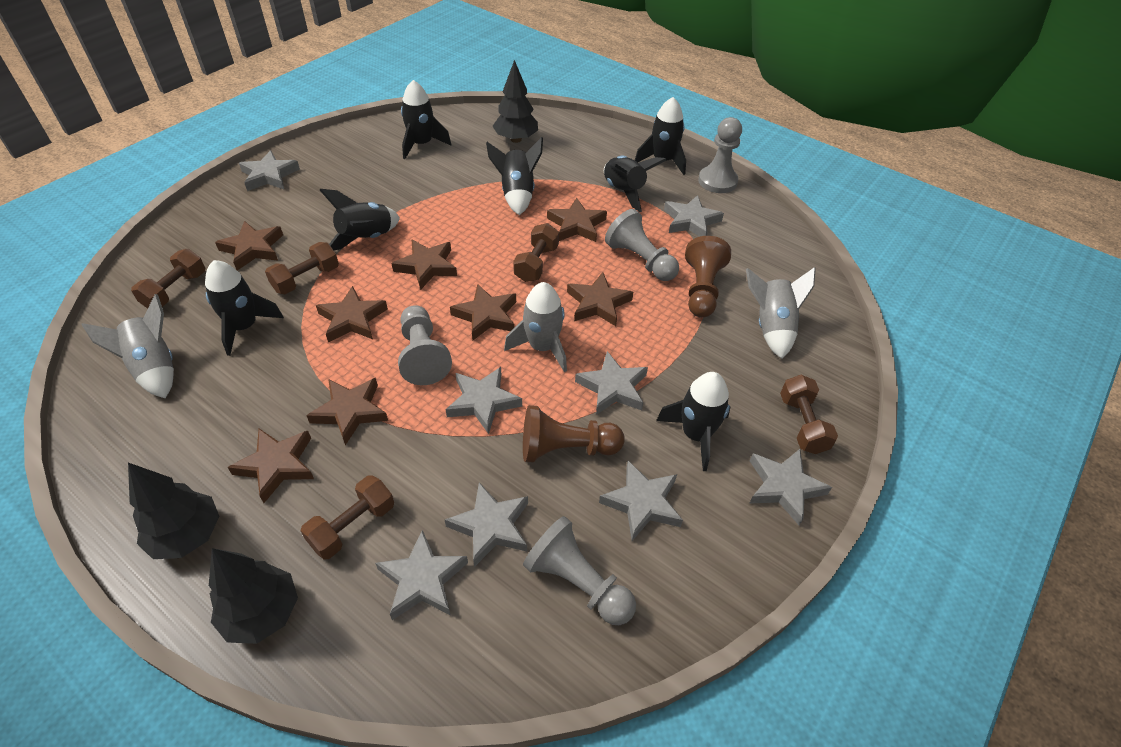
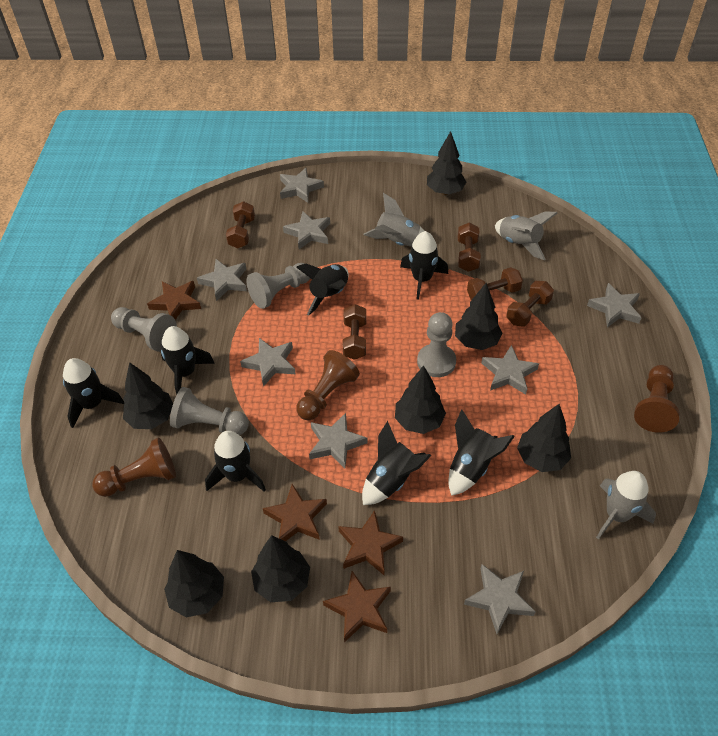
black tree: [128,463,219,559] [209,548,298,644] [493,60,538,143] = 3 -> [123,362,173,429] [164,550,224,617] [251,536,310,602] [395,365,446,434] [427,131,466,195] [455,283,503,350] [517,404,571,472] = 7
brown pawn: [523,405,625,463] [685,236,731,318] = 2 -> [92,438,176,497] [296,350,360,420] [634,365,680,433] = 3
brown star: [215,221,283,271] [228,429,314,503] [306,378,388,445] [316,286,388,342] [391,240,457,290] [450,284,516,340] [547,198,607,242] [567,272,633,326] = 8 -> [147,281,201,320] [263,484,327,541] [323,571,391,642] [338,510,403,575] = 4

